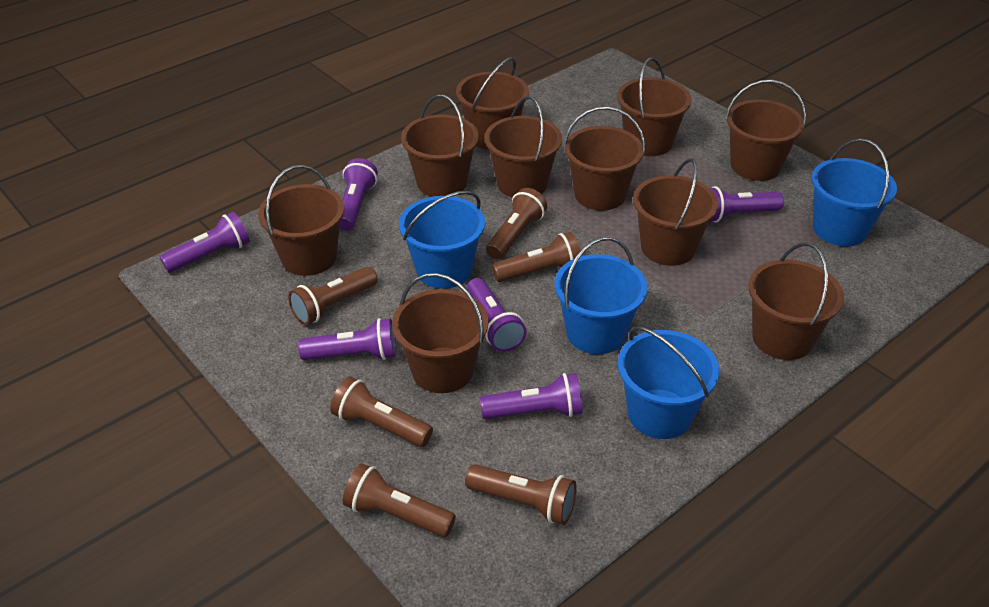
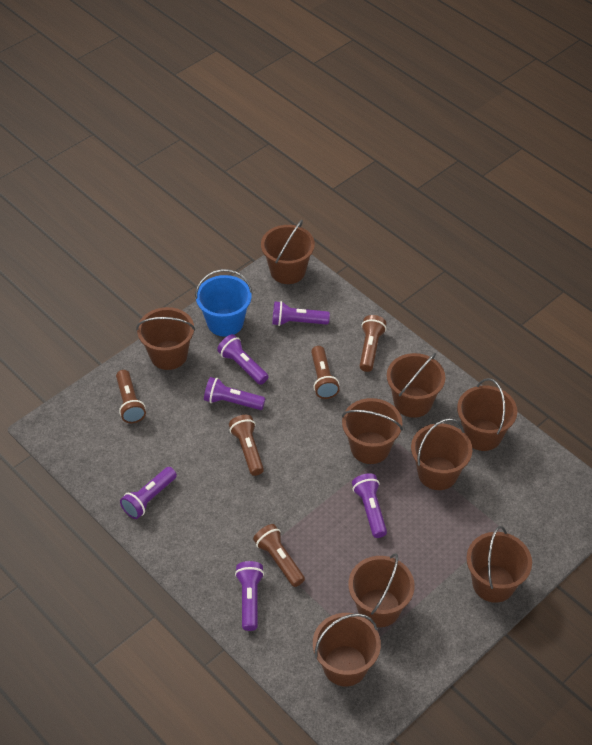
blue bucket: [399,191,485,289] [554,237,647,354] [618,326,719,439] [812,139,897,246] = 4 -> [195,269,252,337] = 1
brown bucket: [258,165,344,276] [392,273,488,393] [401,94,479,197] [456,57,529,150] [485,96,562,198] [563,106,645,211] [617,57,692,156] [633,158,718,266] [725,79,806,181] [748,243,844,360] = 10 -> [136,307,195,370] [261,220,315,284] [313,613,381,687] [342,398,403,464] [349,553,415,627] [387,353,445,418] [411,418,472,490] [457,378,517,451] [466,526,532,603] = 9
brown flashlight: [288,267,378,325] [330,377,433,447] [342,463,456,537] [465,464,576,525] [486,188,547,259] [492,232,580,282] = 6 -> [116,370,146,423] [229,415,264,476] [253,524,305,587] [311,346,340,399] [360,315,387,372] = 5

